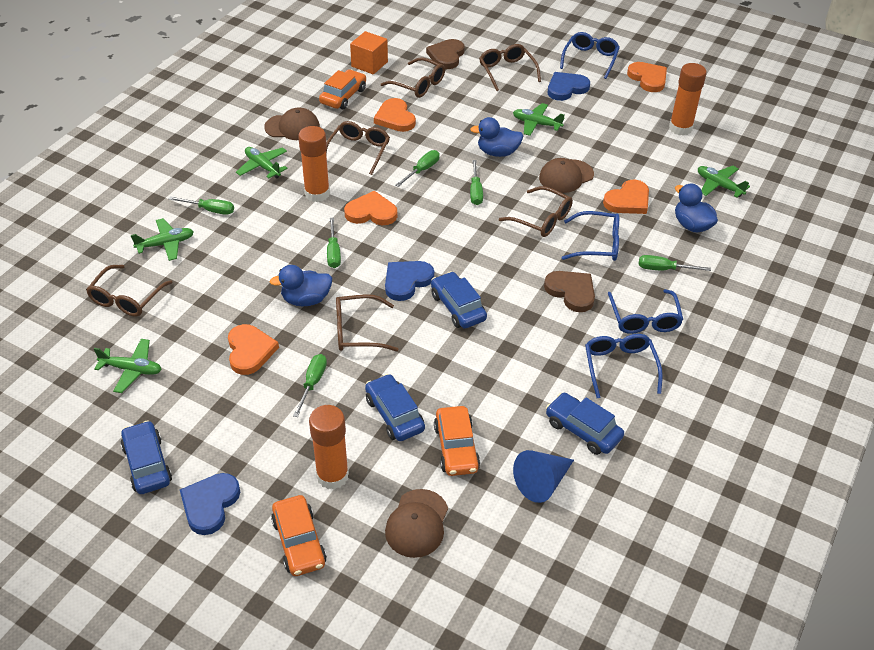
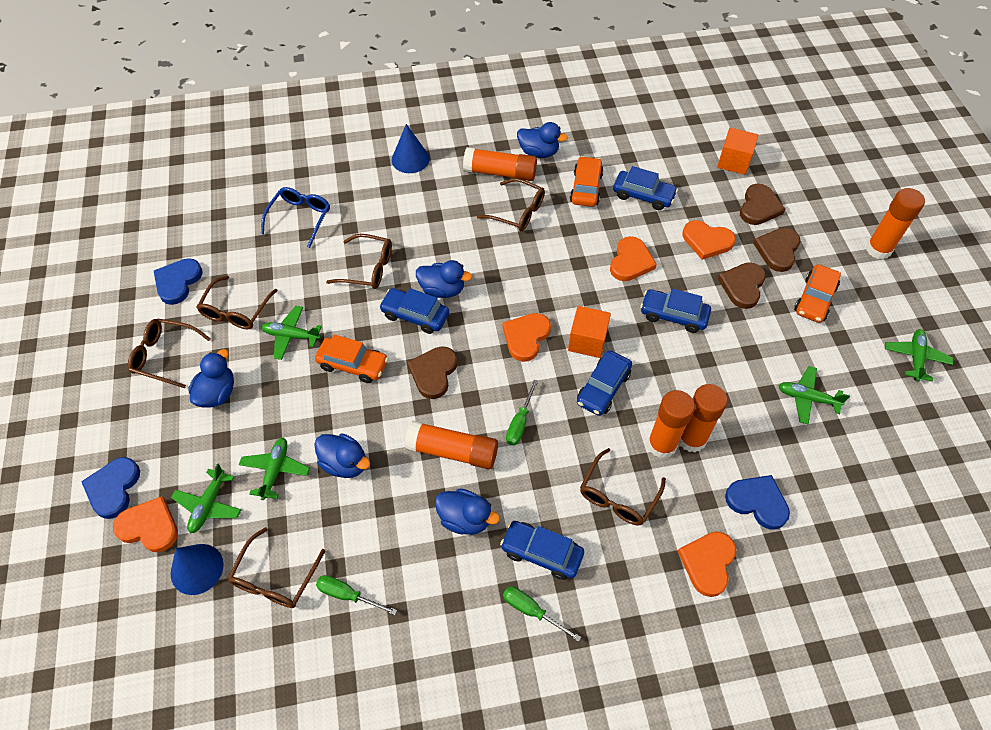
blue car: [121,420,172,494] [365,374,425,441] [431,271,487,329] [546,393,624,455] = 4 -> [379,288,449,334] [500,521,584,580] [577,351,632,416] [613,166,678,210] [640,288,711,333] = 5
blue cone: [513,450,574,503] = 1 -> [171,544,224,595] [392,124,430,173] = 2
blue duck: [270,265,332,307] [470,117,523,157] [675,183,718,232] = 3 -> [188,349,234,408] [314,434,370,478] [416,260,472,298] [435,489,500,535] [517,122,568,158] = 5
blue glasses: [560,32,620,79] [562,211,619,261] [585,334,663,398] [608,289,683,334] = 4 -> [261,187,330,248] = 1
brown cap: [264,108,320,140] [385,489,448,558] [539,158,594,193] = 3 -> none = 0
brown heart: [426,39,465,69] [544,271,595,312] = 2 -> [407,346,457,399] [718,262,766,309] [740,184,786,225] [753,228,800,272] = 4
green screwdriver: [169,196,234,215] [293,354,327,417] [327,218,341,268] [396,150,440,187] [470,160,483,205] [639,255,711,271] = 6 -> [316,575,397,615] [503,587,581,642] [506,380,538,445] = 3
orange cube: [350,31,388,75] = 1 -> [568,306,611,358] [717,127,758,175] = 2
orange glue stick: [298,126,330,202] [309,405,349,489] [669,63,707,136] = 3 -> [405,421,498,469] [463,147,537,181] [647,390,695,459] [679,384,728,453] [866,188,925,260] = 5

